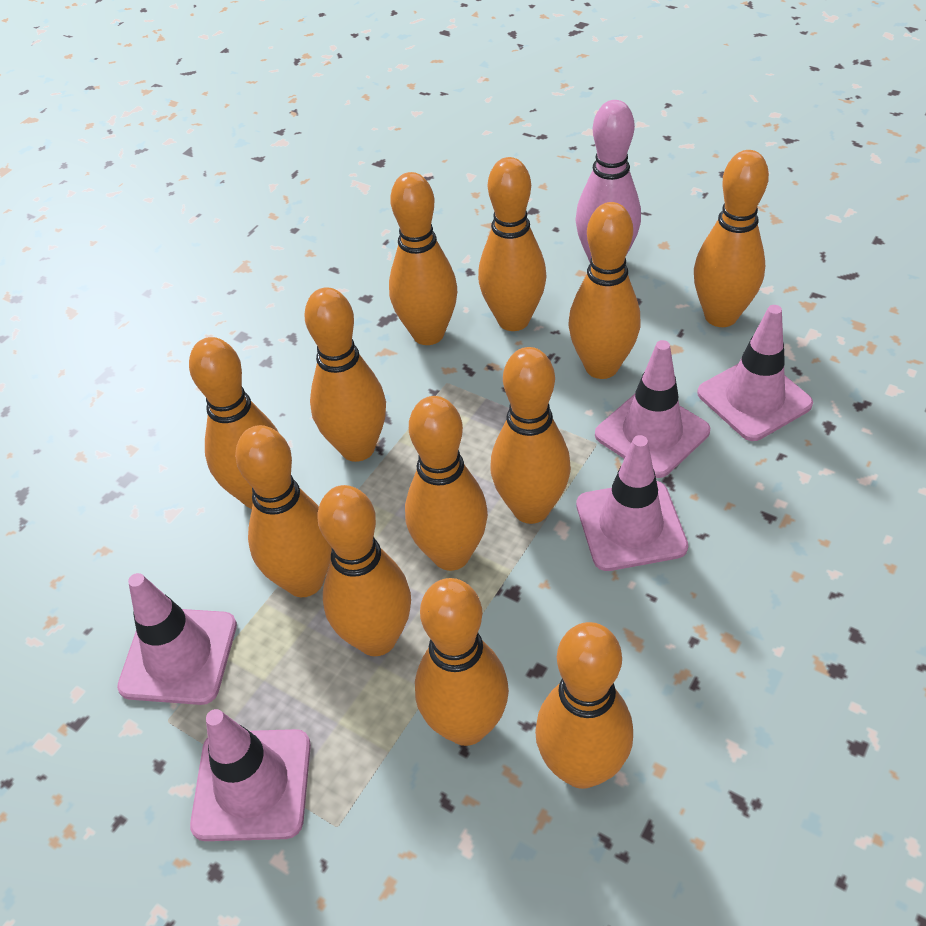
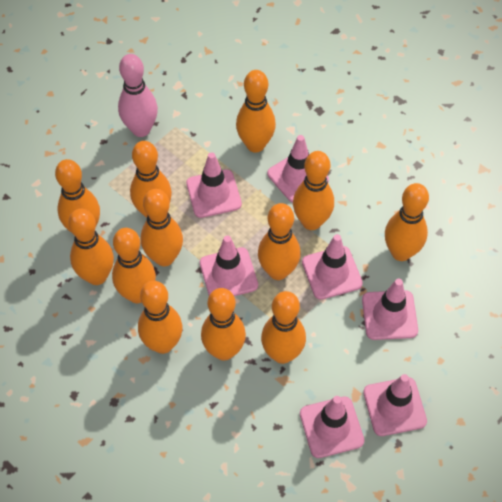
pink traffic cone: [117,573,237,705] [190,709,311,841] [576,435,688,571] [595,340,710,478] [697,305,813,441] = 5 -> [186,152,242,218] [200,236,258,296] [267,135,329,203] [300,396,364,458] [302,234,363,300] [362,278,418,340] [363,374,427,436] = 7

